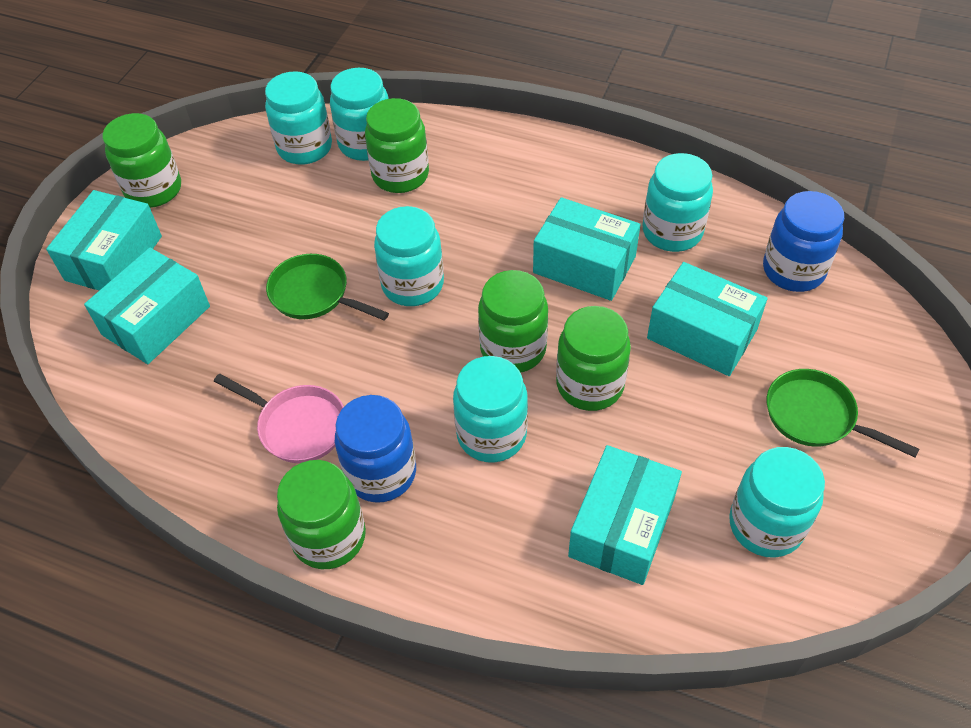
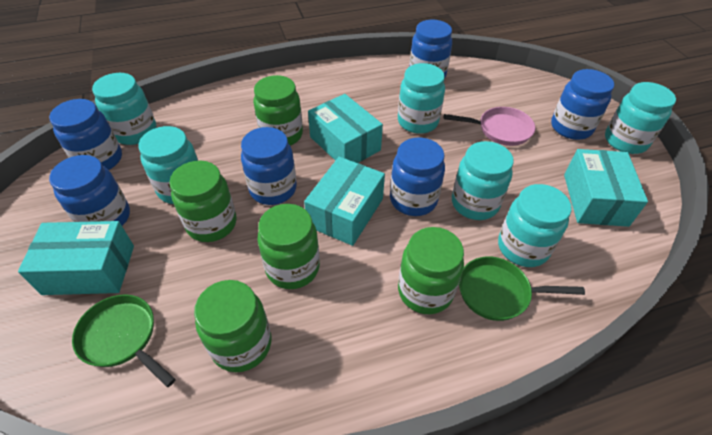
blue jar: [335,395,416,503] [763,191,844,292] = 2 -> [49,99,122,170] [49,155,130,226] [241,127,297,205] [390,138,445,216] [409,20,452,77] [551,69,614,140] = 6
turquoise box: [46,190,162,290] [84,248,210,364] [533,197,641,301] [568,445,682,585] [647,262,768,376] = 5 -> [18,221,134,295] [304,157,385,246] [308,94,383,163] [564,149,648,227] = 4

